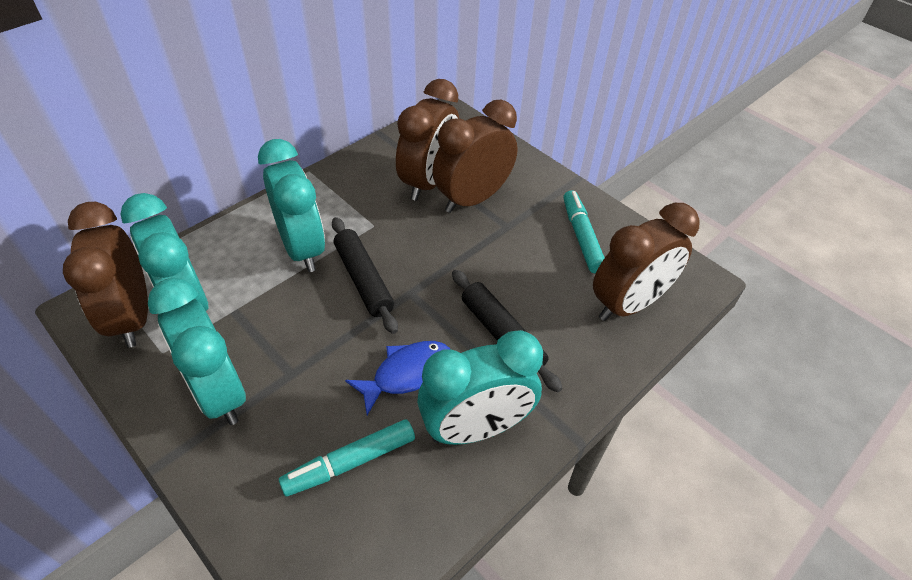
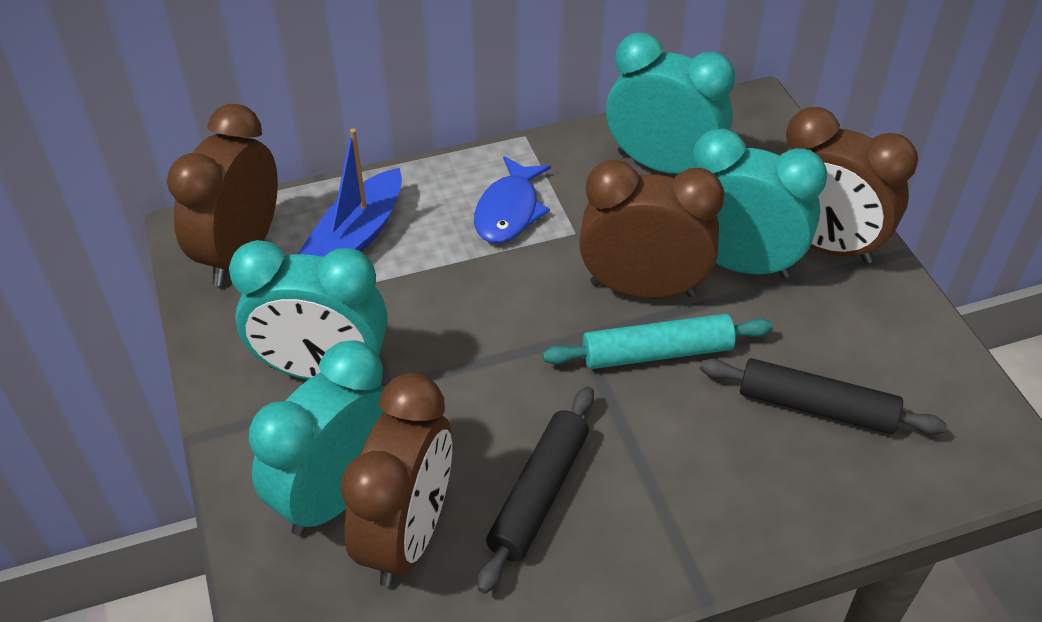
blue boat: none = 0 -> [298,128,402,257] = 1
turquoise marker: [279,419,415,496] [563,190,604,273] = 2 -> none = 0
turquoise rolling pin: none = 0 -> [543,314,773,369] = 1

